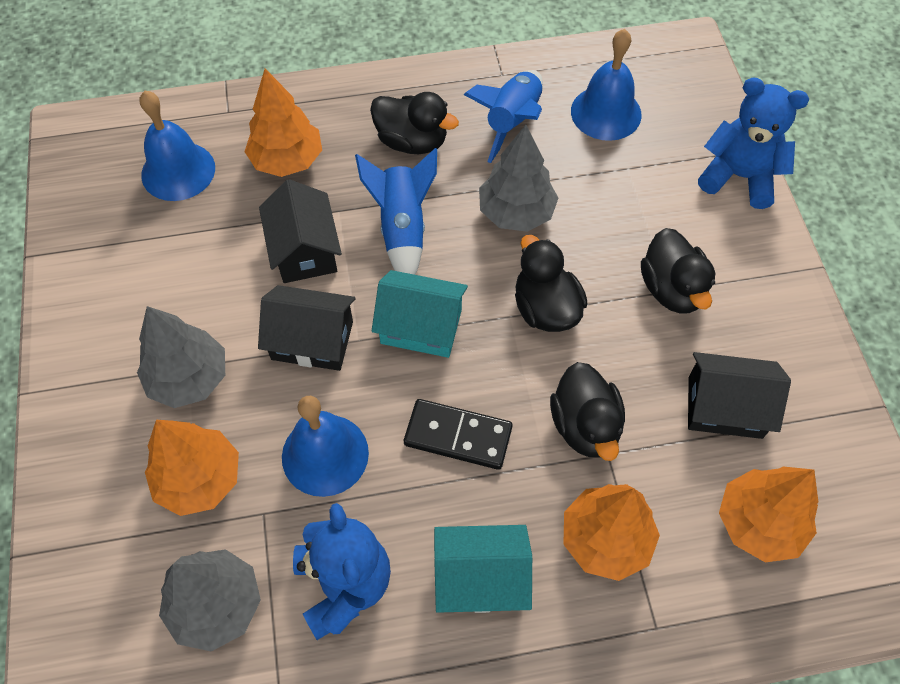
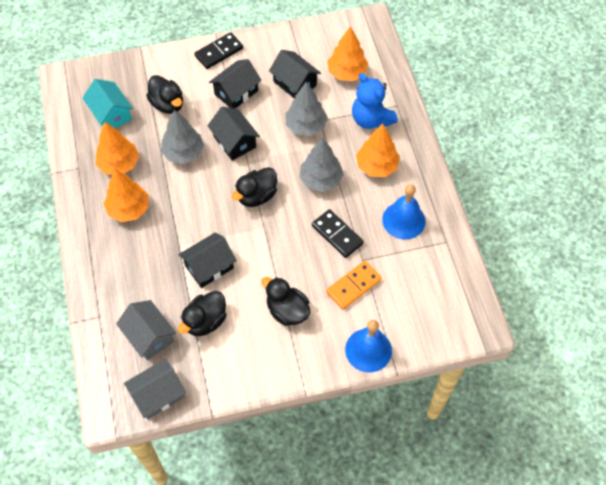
black domino: [404,399,513,470] = 1 -> [194,32,243,69] [312,209,364,258] = 2
black house: [258,285,356,371] [259,179,342,283] [688,352,791,439] = 3 -> [178,232,237,288] [207,107,260,161] [209,59,262,109] [269,50,321,99] = 4
blue bell: [139,91,215,201] [282,396,369,497] [571,29,642,141] = 3 -> [345,320,392,372] [382,184,426,240] = 2
blue rocket: [355,148,437,275] [464,70,543,163] = 2 -> none = 0
blue teddy bear: [293,503,391,640] [698,77,809,209] = 2 -> [352,73,398,129] = 1
grey house: none = 0 -> [116,300,176,360] [124,359,186,419] = 2
orange domino: none = 0 -> [326,261,382,310] = 1
turquoise house: [372,270,468,358] [434,525,532,613] = 2 -> [83,79,133,128] = 1

